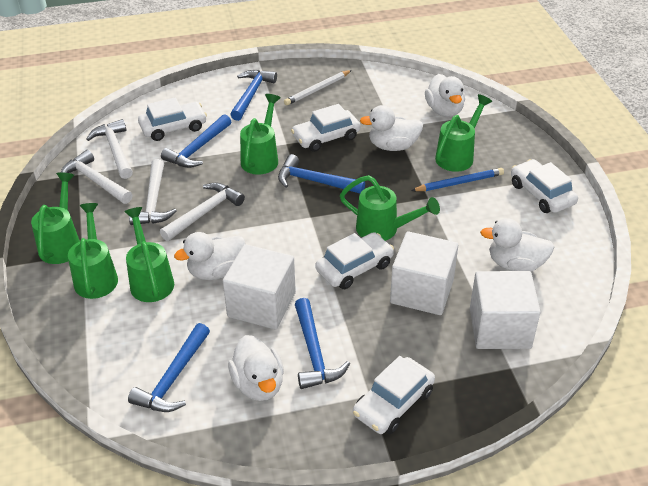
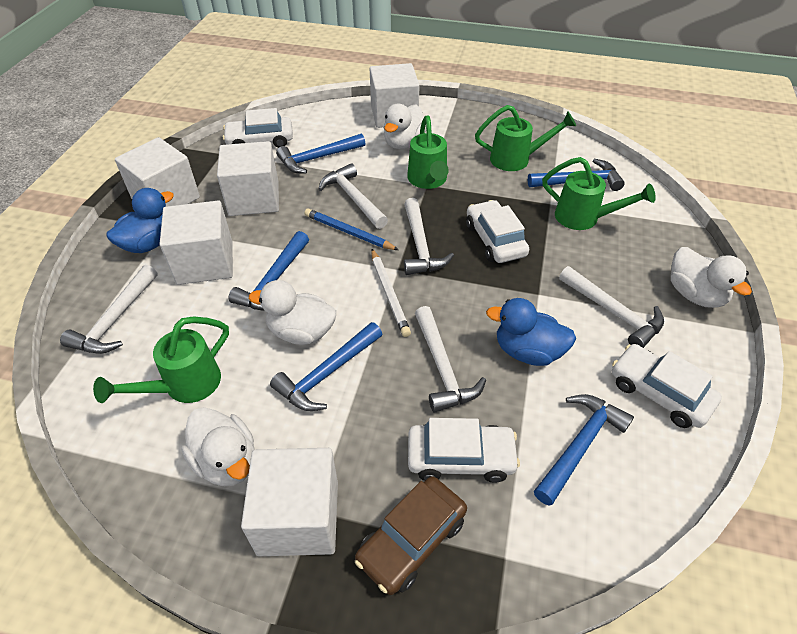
blue duck: none = 0 -> [106,188,174,253] [486,298,576,366] = 2
brown car: none = 0 -> [355,476,467,595] = 1
green watering can: [31,172,80,264] [68,203,118,299] [124,207,174,302] [240,94,280,175] [340,175,440,241] [435,94,492,172] = 6 -> [93,316,229,403] [407,116,449,189] [475,105,576,171] [542,157,656,230] = 4
white car: [138,97,207,141] [291,104,360,152] [315,232,394,289] [353,356,435,434] [511,159,578,213] = 5 -> [223,108,293,148] [408,418,520,483] [466,200,529,263] [612,344,722,428] = 4
white cube: [223,244,296,330] [390,231,458,315] [470,271,541,349] = 3 -> [115,137,200,207] [160,201,233,285] [217,141,279,216] [241,448,338,556] [370,63,420,128] = 5
white duck: [174,232,246,280] [228,335,284,401] [360,105,423,151] [425,74,465,117] [480,218,554,271] = 5 -> [181,407,255,486] [249,280,336,345] [384,104,426,149] [671,247,752,308] = 4
white hammer: [61,150,133,204] [86,119,133,179] [129,159,177,225] [160,183,245,241] = 4 -> [60,265,158,354] [319,163,388,229] [404,198,454,275] [415,306,486,413] [559,266,664,348] = 5

